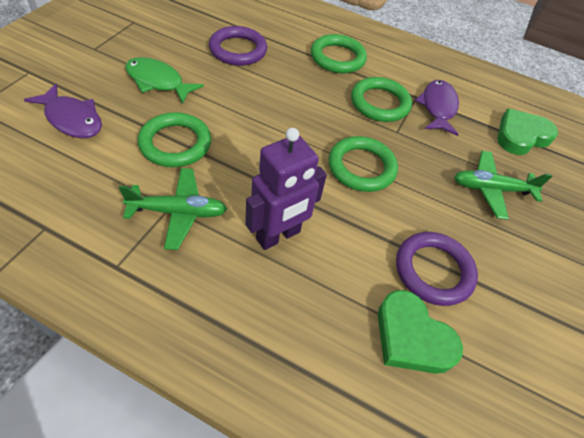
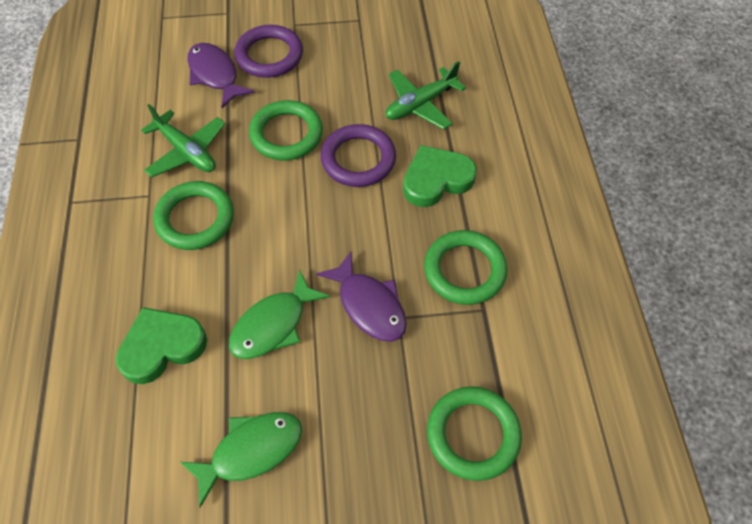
green fish: [126,57,204,104] = 1 -> [180,412,302,508] [229,269,330,359] = 2
purple robot: [245,128,327,250] = 1 -> none = 0

